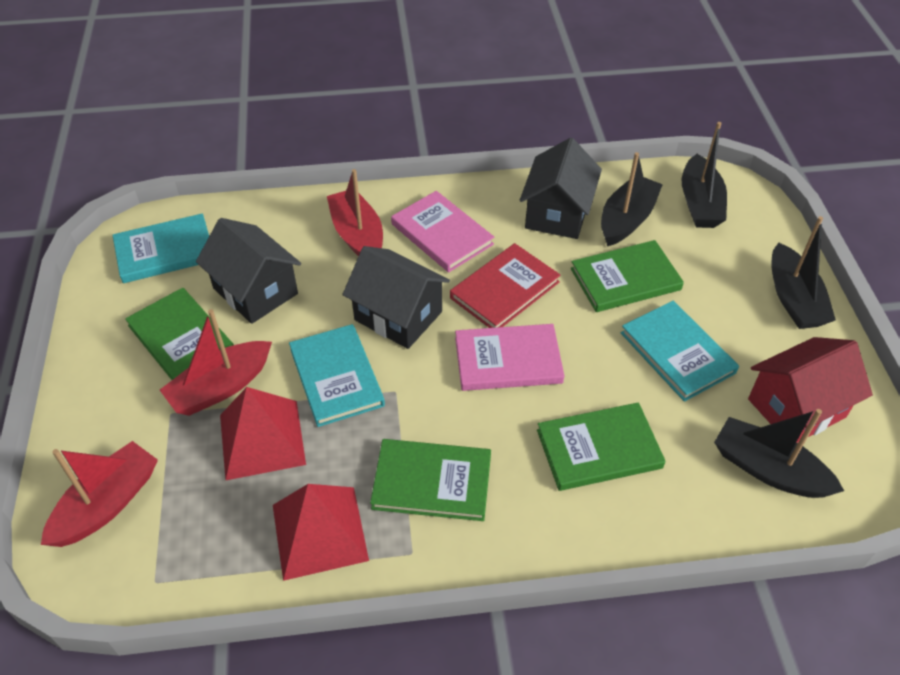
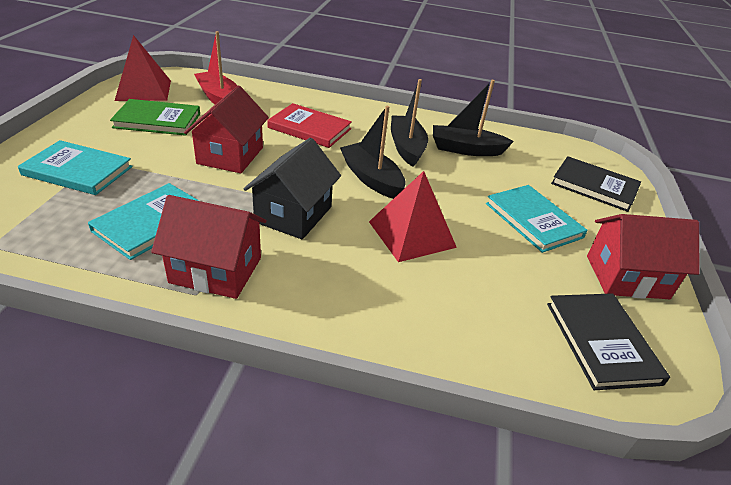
black boat: [601,152,663,246] [682,122,727,228] [714,409,844,498] [772,216,836,329] = 4 -> [340,106,406,199] [391,79,428,167] [433,80,514,156] = 3
black book: none = 0 -> [547,293,670,390] [551,156,641,212] = 2
black house: [196,218,301,324] [342,246,450,349] [520,138,602,239] = 3 -> [244,138,341,239] = 1
green book: [125,288,234,380] [370,439,491,521] [537,402,666,491] [571,240,684,312] = 4 -> [110,99,200,136] = 1
pink book: [391,191,494,273] [455,324,564,391] = 2 -> none = 0
red boat: [41,441,158,547] [160,309,272,416] [327,169,383,256] = 3 -> [194,31,238,104] = 1
red house: [748,337,873,443] = 1 -> [151,195,267,299] [184,86,269,173] [587,214,700,299] = 3

